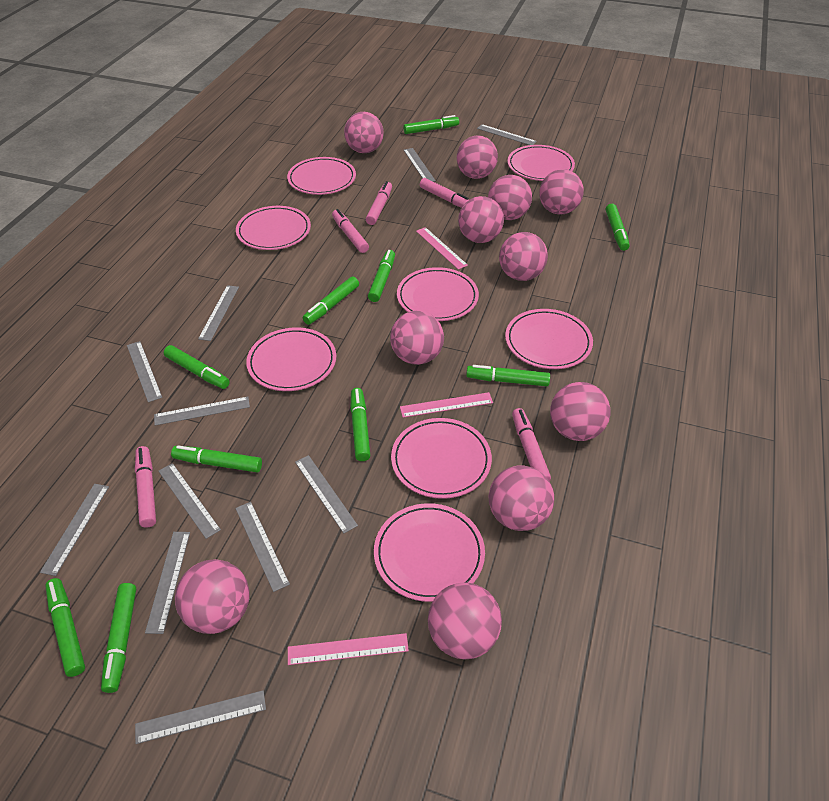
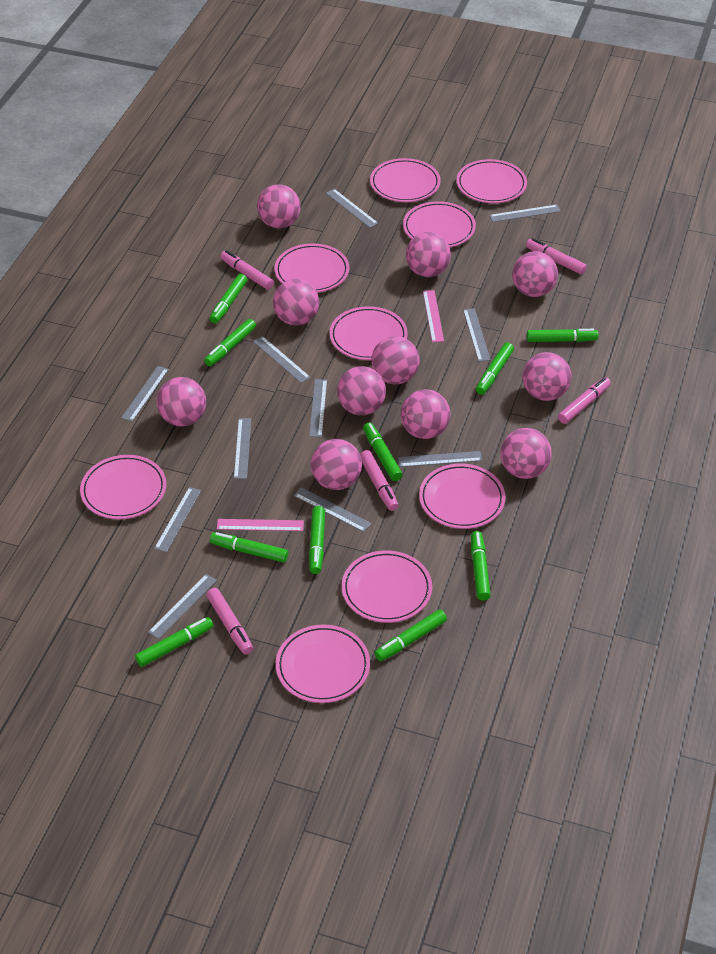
pink plate: [236,206,311,250] [246,327,336,391] [287,157,356,195] [374,503,485,602] [391,418,492,499] [397,267,479,321] [505,309,593,369] [507,145,575,181] = 8 -> [80,455,166,519] [275,243,349,293] [276,625,370,703] [329,306,408,360] [342,550,432,623] [370,158,441,202] [403,201,476,247] [419,464,505,529] [456,159,527,203] = 9
pink ruler: [288,633,409,665] [400,392,493,418] [416,227,468,270] = 3 -> [217,519,304,531] [423,290,444,342] = 2

